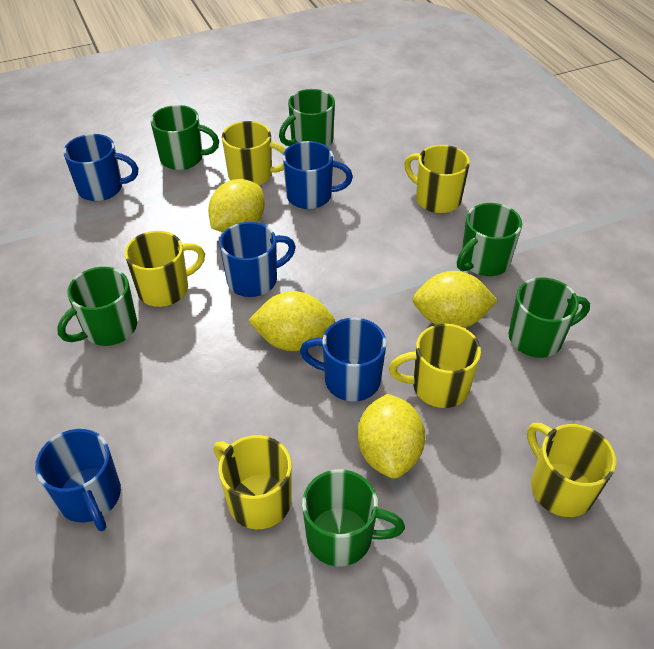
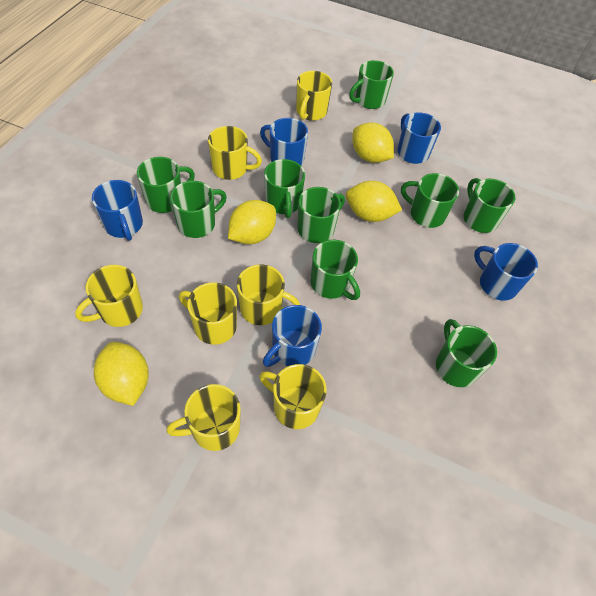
green mug: [57,267,137,346] [150,105,219,170] [279,89,335,147] [302,469,405,567] [457,203,522,276] [509,277,590,358] = 6 -> [137,157,195,213] [170,181,227,238] [264,159,305,218] [297,187,345,243] [311,240,360,300] [349,60,394,109] [401,173,459,228] [436,319,497,387] [463,178,515,233] = 9
yellow mug: [125,231,205,307] [214,435,292,529] [222,121,286,185] [389,324,481,408] [404,145,470,213] [527,423,616,517] = 6 -> [75,265,143,327] [166,384,241,451] [179,282,237,345] [208,126,262,180] [237,264,300,325] [259,364,327,429] [296,71,332,121] = 7

